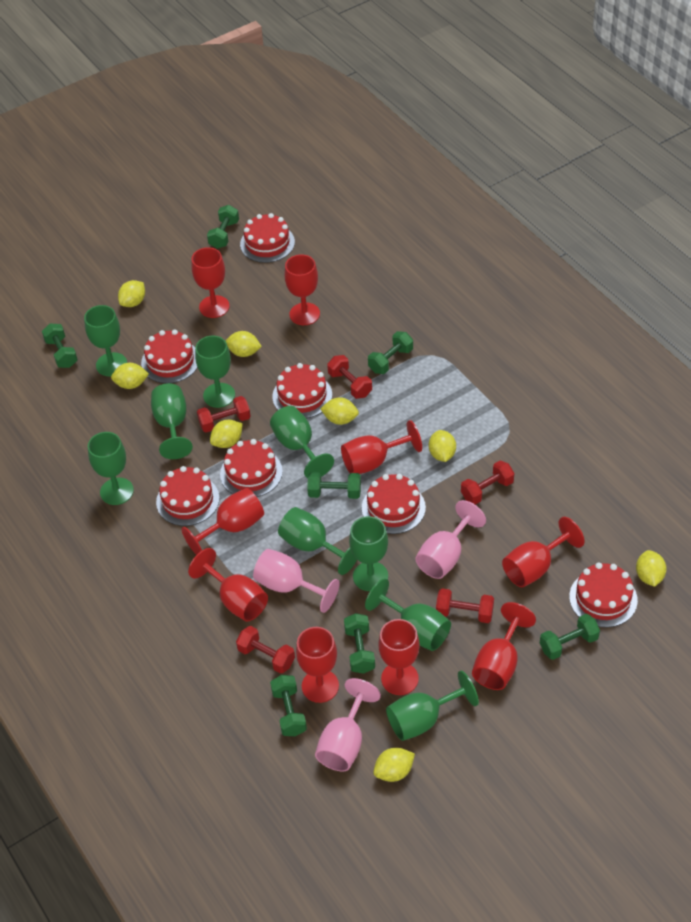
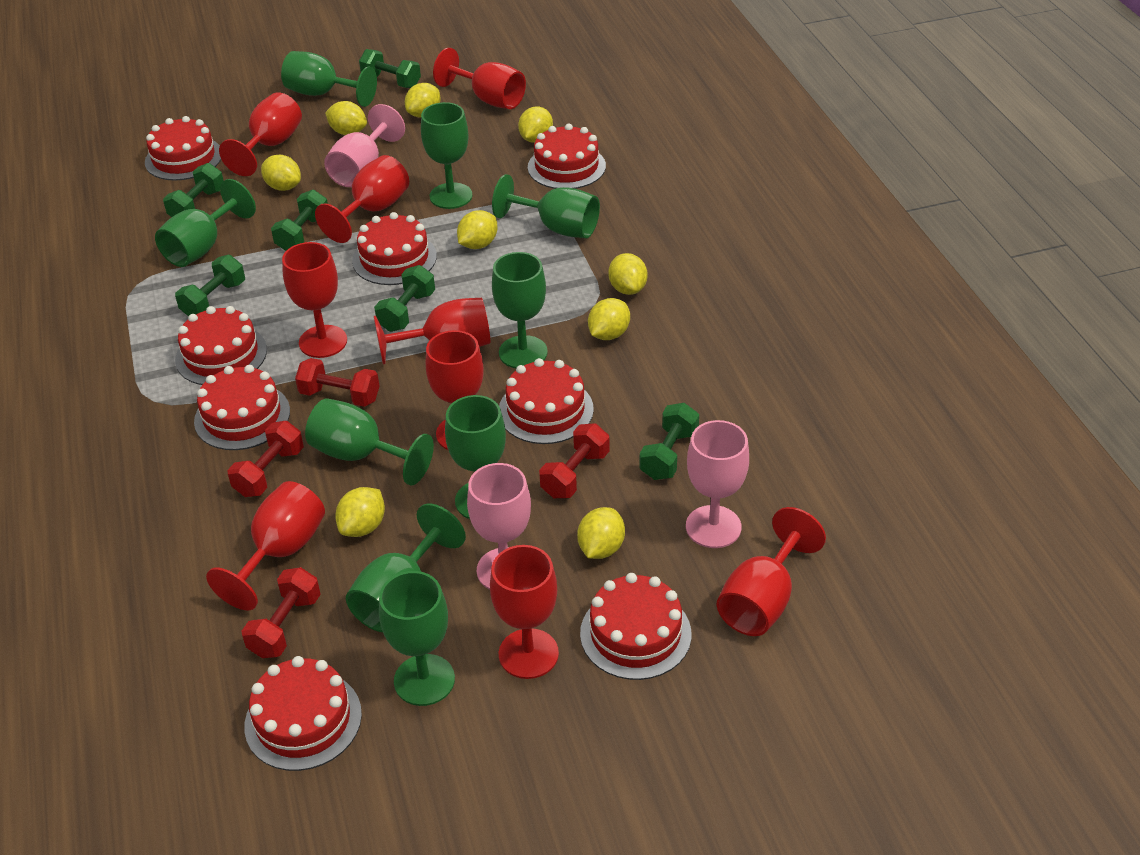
green dumbbell: [42,324,77,368] [207,205,239,249] [270,675,307,736] [307,472,361,499] [344,613,375,674] [368,331,413,374] [540,614,600,660] = 7 -> [163,163,224,217] [175,255,245,317] [271,190,328,251] [359,49,421,88] [374,265,435,332] [639,403,699,480] = 6
red cake: [141,329,198,383] [156,466,219,526] [220,439,283,497] [240,213,295,263] [272,363,332,419] [362,474,426,534] [569,562,638,628] = 7 -> [145,116,221,180] [175,306,267,385] [194,365,290,450] [244,656,362,771] [352,212,437,285] [499,358,594,444] [528,124,606,189] [580,573,691,680] = 8
red dumbbell: [197,396,251,432] [236,626,295,674] [327,355,372,399] [436,588,494,623] [461,461,514,505] = 5 -> [228,421,304,497] [242,567,321,658] [295,358,380,407] [539,423,609,498] = 4
yellow lemon: [111,363,149,389] [118,280,145,307] [210,420,243,448] [226,331,262,357] [320,397,359,425] [373,748,415,782] [429,430,456,462] [636,550,667,587] = 8 -> [261,155,301,191] [325,101,367,135] [335,487,385,537] [405,83,441,118] [457,210,497,249] [518,106,553,143] [577,507,625,559] [588,298,630,340] [608,253,647,295] = 9

